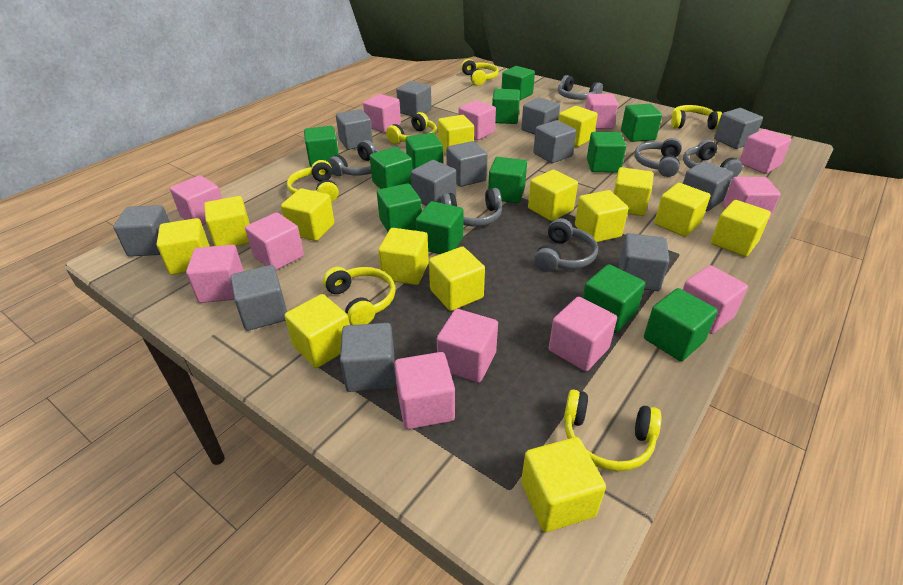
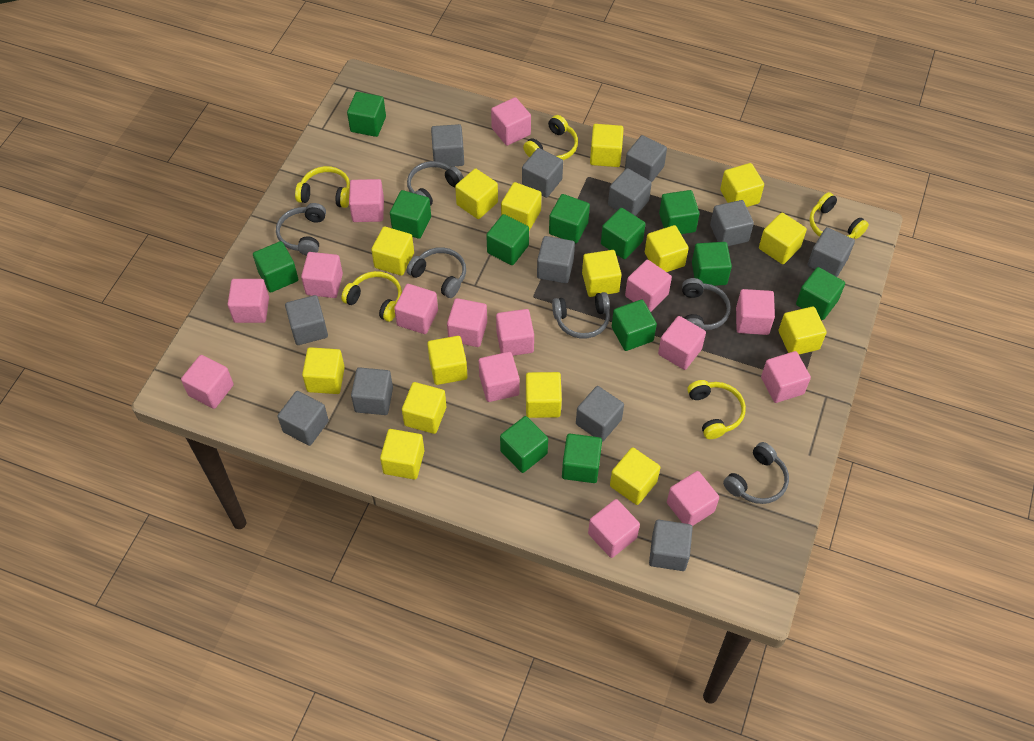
pink cube: [170,175,222,226] [186,245,244,303] [245,212,304,270] [363,94,401,133] [394,352,455,429] [437,309,498,383] [458,100,496,140] [549,297,617,371] [585,94,618,129] [683,265,748,334] [723,177,781,223] [739,129,792,174] = 12 -> [181,355,234,409] [228,279,269,323] [301,252,343,298] [349,179,384,222] [394,284,438,334] [447,298,487,347] [479,352,519,402] [491,97,531,146] [496,309,534,356] [588,499,640,558] [625,260,672,312] [658,316,706,370] [667,471,719,526] [736,289,775,335] [761,351,811,403] = 15
yellow cube: [157,218,210,275] [204,196,250,246] [281,188,334,241] [284,294,350,368] [378,228,429,285] [429,247,485,311] [438,115,474,153] [521,437,606,532] [528,170,578,221] [558,106,598,147] [575,190,629,242] [613,167,653,216] [654,183,711,237] [711,200,771,257] = 14 -> [302,347,345,394] [371,226,414,276] [380,429,424,480] [402,382,446,434] [427,336,468,385] [455,168,498,219] [501,182,542,231] [526,372,562,418] [582,250,622,297] [590,124,624,167] [610,447,660,505] [645,225,689,272] [720,163,764,207] [759,213,807,264] [779,307,827,354] = 15
yellow headphones: [287,160,339,202] [323,267,395,325] [386,112,437,144] [461,59,499,86] [564,389,661,471] [671,105,722,130] = 6 -> [295,166,350,208] [341,271,402,322] [523,115,578,160] [687,380,746,439] [809,192,869,239] = 5

